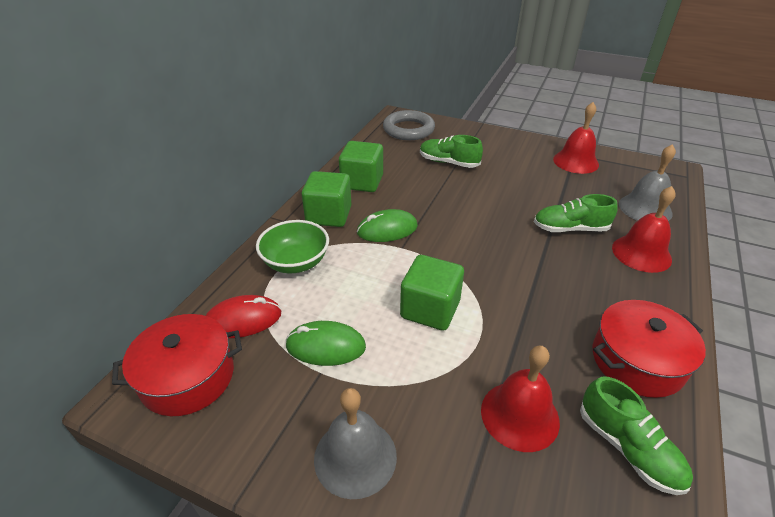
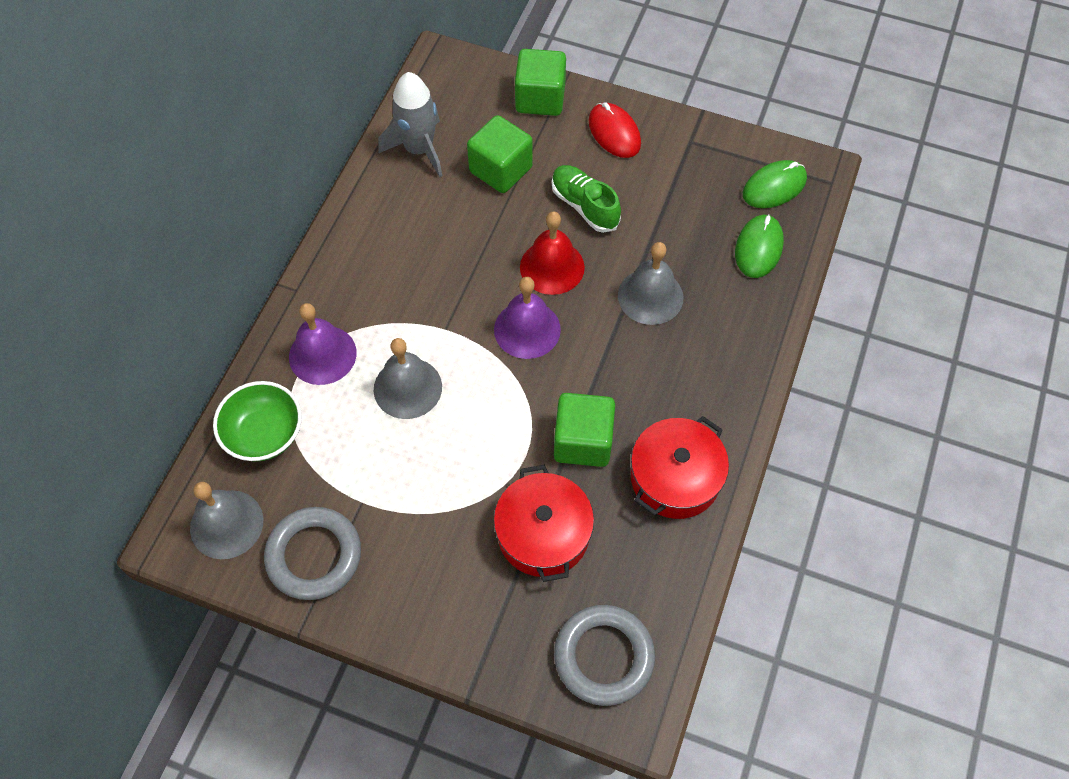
green shoe: [420,135,483,168] [534,194,618,232] [580,376,693,495] = 3 -> [552,165,621,233] = 1
grey bell: [314,388,397,499] [619,144,676,221] = 2 -> [190,482,263,559] [374,338,442,419] [618,242,683,325] = 3
grey ring: [383,110,435,140] = 1 -> [264,507,361,600] [554,605,655,706] = 2
grey rocket: none = 0 -> [378,72,442,177] = 1
purple bell: none = 0 -> [289,303,356,385] [494,277,561,359] = 2
red bell: [481,345,560,452] [553,102,599,174] [612,186,676,273] = 3 -> [520,211,585,295] = 1

